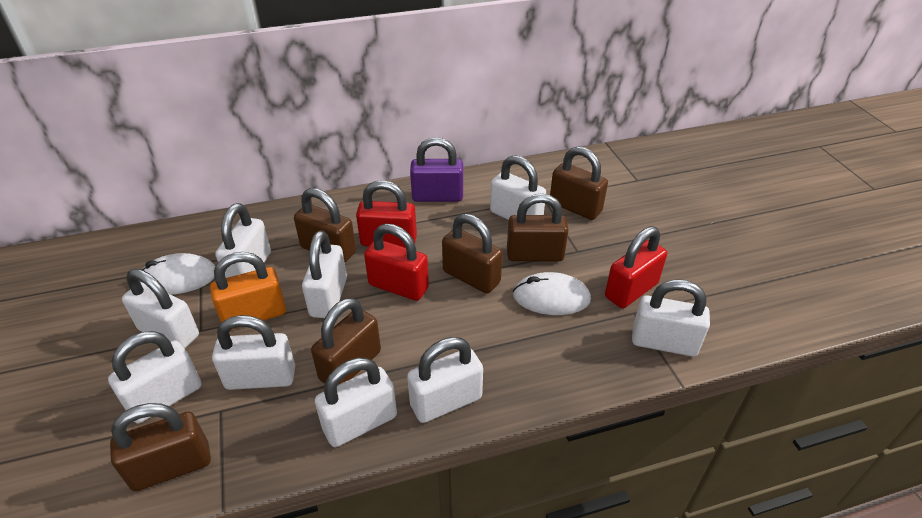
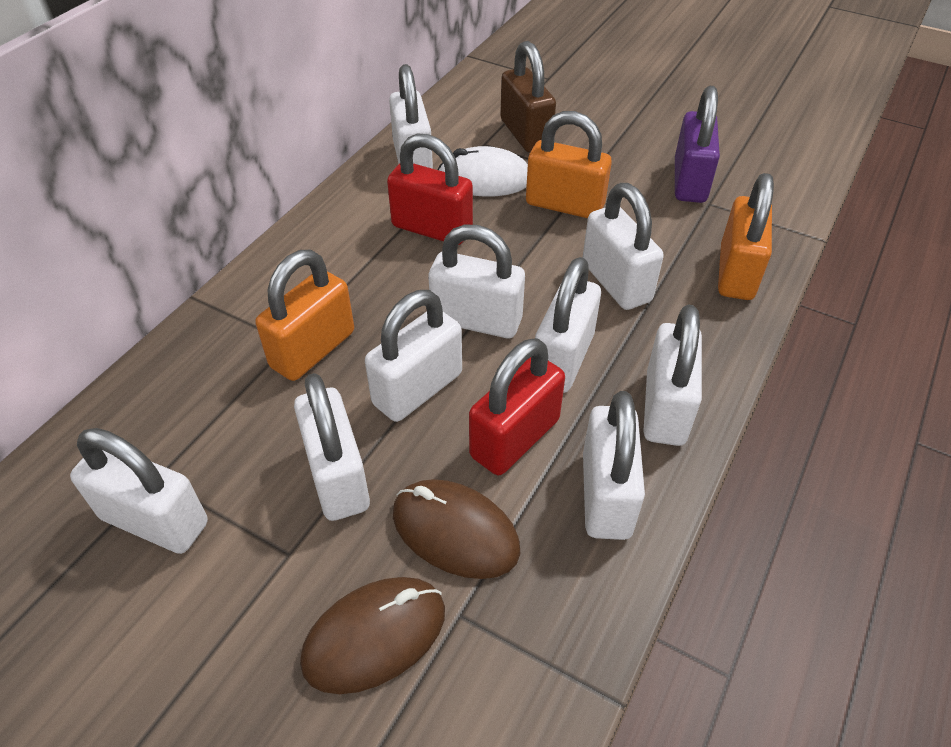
brown mouse: none = 0 -> [300,577,445,694] [393,479,521,579] = 2
brown padlock: [110,403,211,491] [294,188,356,262] [311,298,381,385] [442,214,503,294] [507,194,568,261] [550,146,608,220] = 6 -> [500,41,556,152] = 1
orange padlock: [210,252,286,330] = 1 -> [256,250,354,381] [526,111,612,218] [718,173,774,300] = 3
red padlock: [356,180,417,248] [364,224,429,301] [605,226,667,308] = 3 -> [387,133,473,245] [469,338,565,475] = 2
white mouse: [140,253,216,295] [513,272,591,315] = 2 -> [438,146,528,196] = 1

